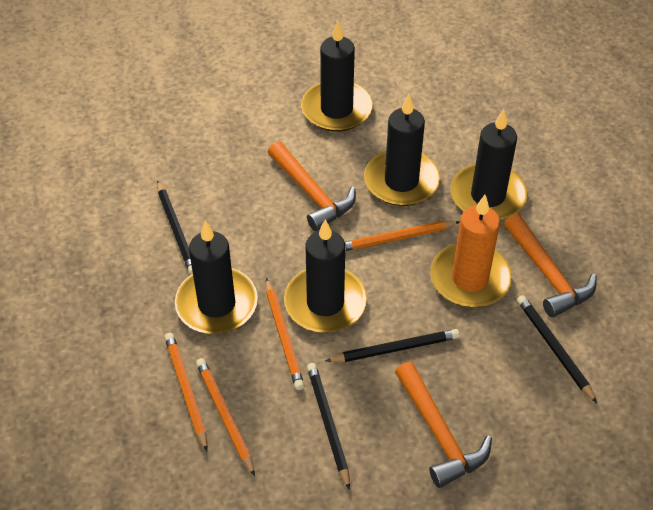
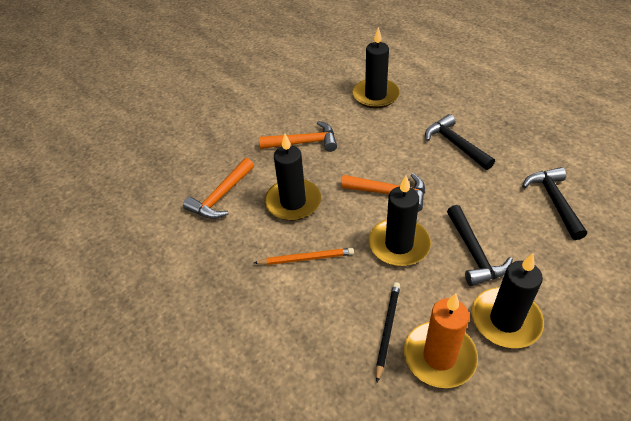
black candle: [175,221,258,334] [284,219,367,333] [301,21,373,132] [364,94,440,206] [451,109,527,220] = 5 -> [265,133,321,221] [352,27,400,108] [369,175,431,266] [472,253,544,348] = 4
black hammer: none = 0 -> [425,114,495,170] [447,205,513,286] [522,167,587,240] = 3
black pencil: [157,180,193,274] [307,363,350,490] [326,329,460,362] [517,295,597,403] = 4 -> [376,282,400,382] = 1
orange pencil: [165,333,207,451] [196,358,255,477] [266,278,305,390] [345,221,460,251] = 4 -> [254,248,354,265] = 1

